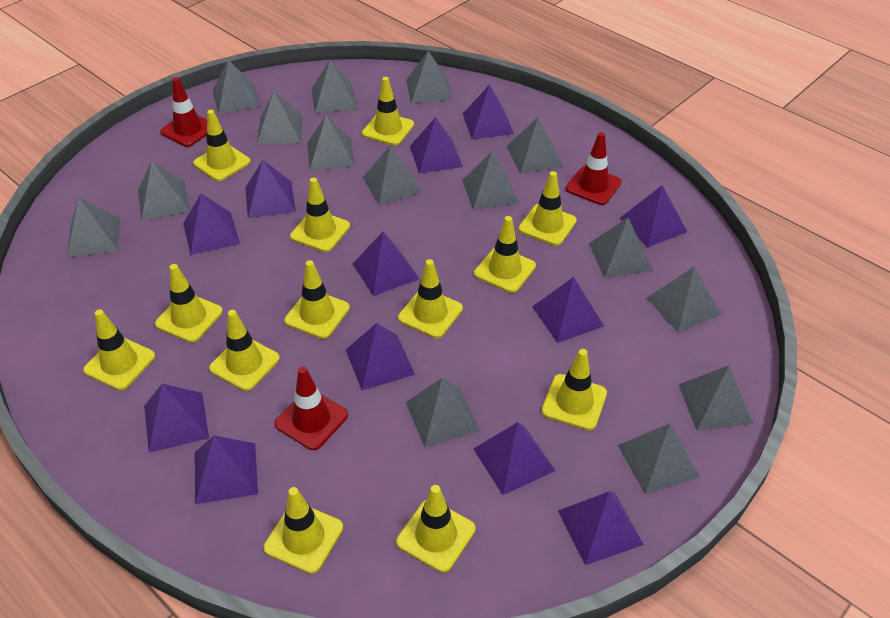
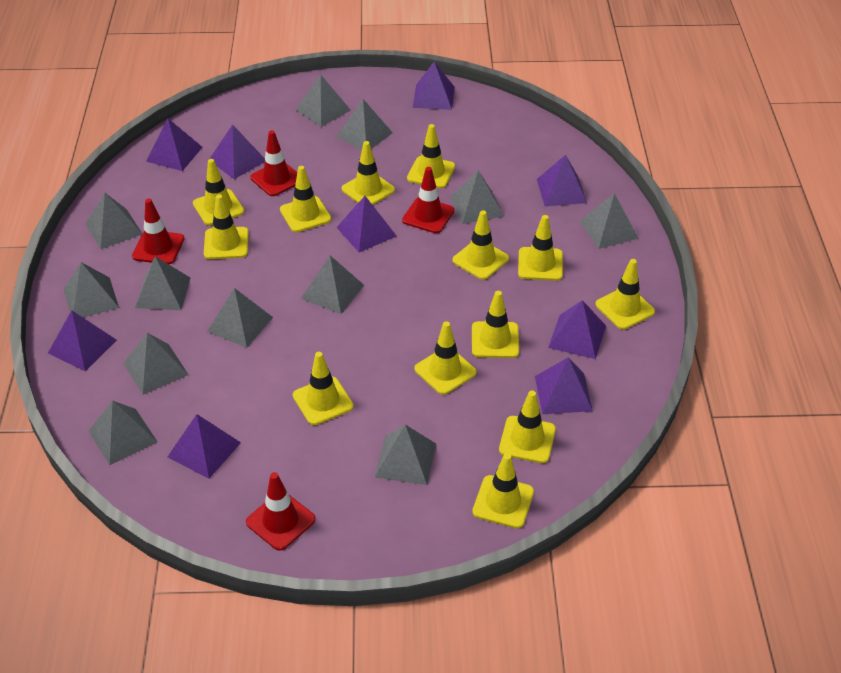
grey pyramid: [67,198,120,258] [138,161,190,220] [212,60,260,114] [257,91,303,144] [307,115,355,170] [312,60,357,113] [363,146,422,205] [406,51,452,103] [406,378,480,447] [462,152,518,210] [507,117,563,174] [589,217,653,278] [618,423,700,494] [647,266,721,333] [679,365,753,431] = 15 -> [64,262,119,317] [85,193,142,249] [88,400,157,465] [124,333,189,395] [135,256,190,310] [207,288,273,348] [295,74,351,127] [301,256,364,314] [336,99,393,150] [375,425,436,485] [450,170,504,224] [580,193,639,249] = 12
purple pyramid: [144,384,209,453] [183,194,240,255] [195,436,258,504] [245,160,296,218] [346,323,415,390] [353,232,419,296] [410,117,463,174] [463,85,514,139] [474,422,555,495] [532,277,604,343] [558,491,644,565] [620,185,687,247] = 12 -> [48,310,117,371] [146,119,202,171] [168,414,241,479] [210,124,265,179] [336,196,396,252] [413,62,455,110] [535,357,593,414] [537,155,587,207] [548,300,606,359] = 9
red traffic cone: [160,77,207,147] [274,366,348,450] [566,132,622,205] = 3 -> [132,198,185,264] [246,472,316,551] [250,130,297,196] [402,167,454,233] = 4

